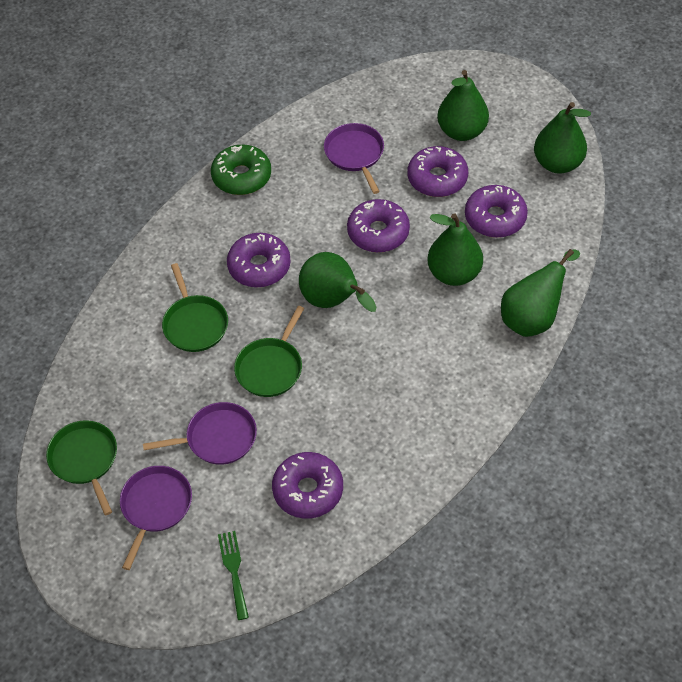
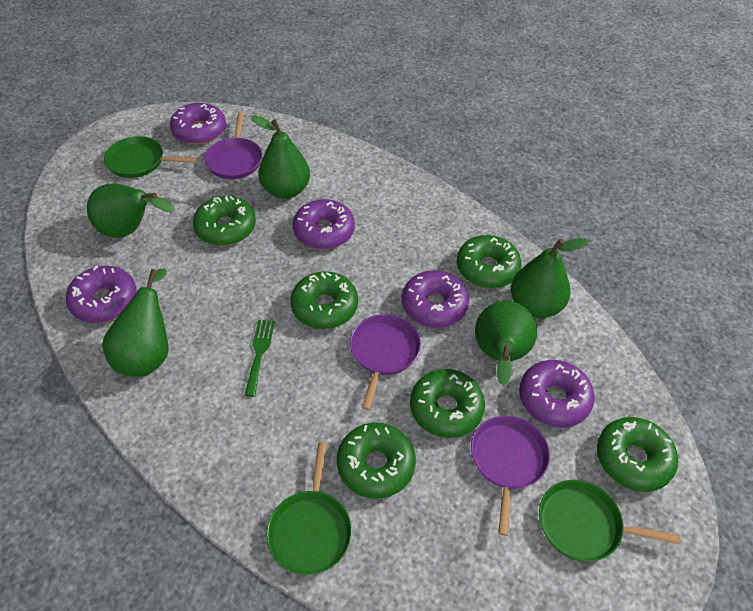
green donut: [211,145,271,195] = 1 -> [193,196,256,246] [290,271,358,329] [337,423,416,498] [410,369,485,438] [457,235,522,288] [597,417,678,492] = 6

